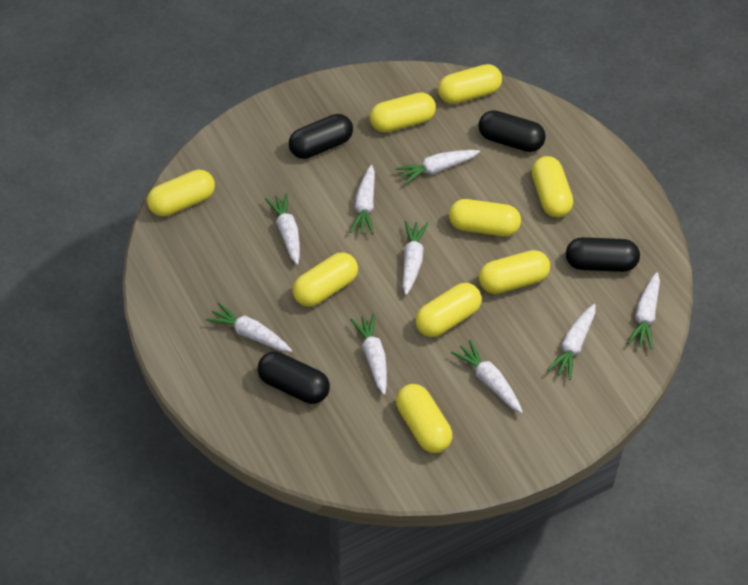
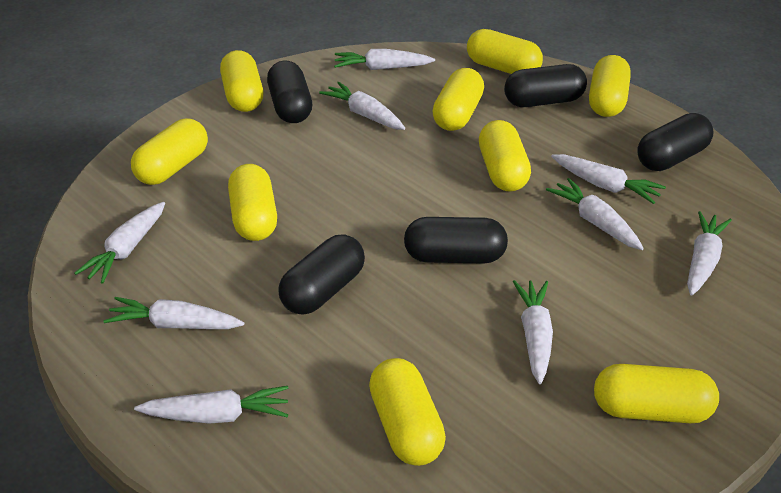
black capsule: [257,351,330,404] [289,114,353,159] [478,110,546,152] [566,237,640,272] = 4 -> [267,61,312,123] [278,235,365,314] [404,217,508,263] [504,64,587,107] [637,113,714,171] = 5

